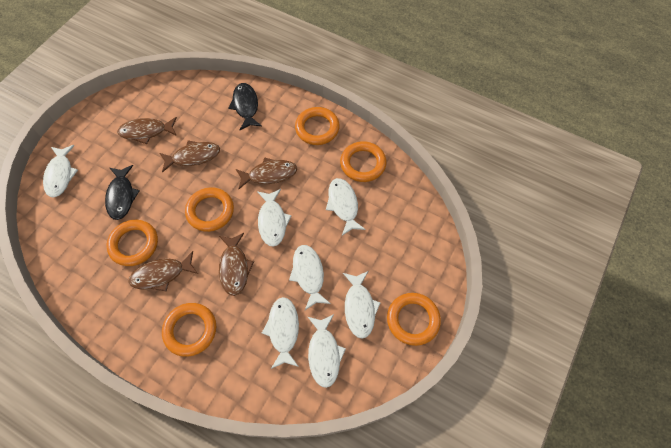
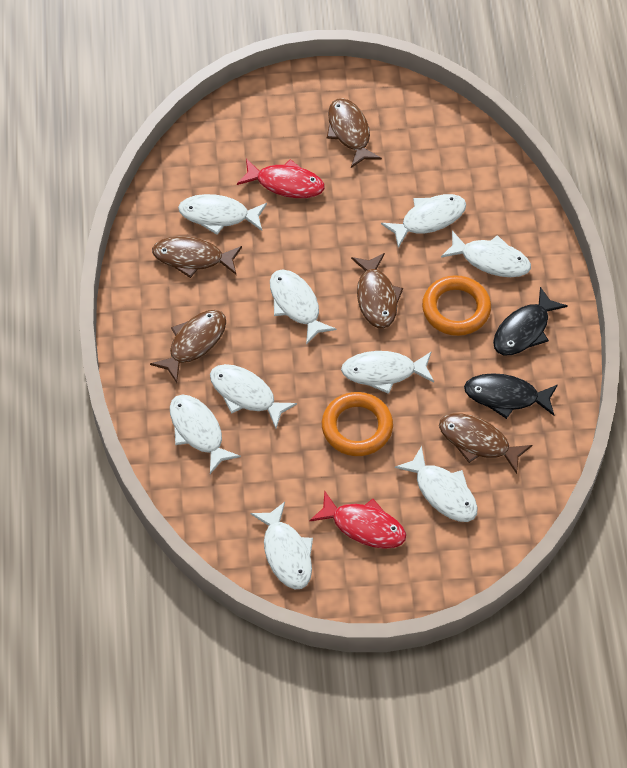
orange ring: [107,220,158,266] [162,303,216,357] [185,187,234,232] [295,107,340,145] [340,141,386,182] [387,293,441,346] = 6 -> [322,392,393,456] [422,275,491,336] = 2
red fish: none = 0 -> [237,158,325,198] [309,491,406,549] = 2
white fish: [43,145,78,198] [257,189,291,247] [262,297,299,369] [289,245,331,310] [308,314,346,388] [326,178,366,236] [343,271,381,339] = 7 -> [170,395,241,474] [178,194,267,235] [210,364,297,428] [250,502,313,589] [270,269,336,345] [341,351,434,394] [381,194,466,248] [395,446,478,522] [441,231,531,277] = 9

